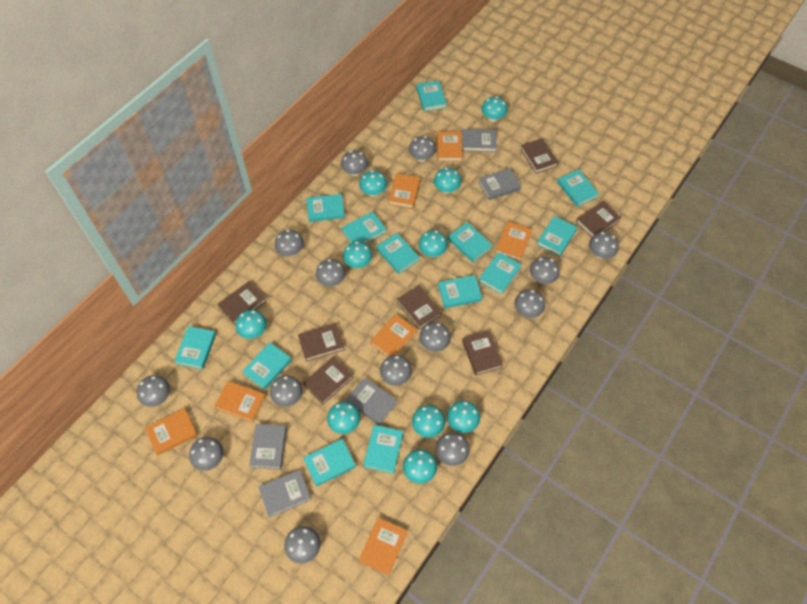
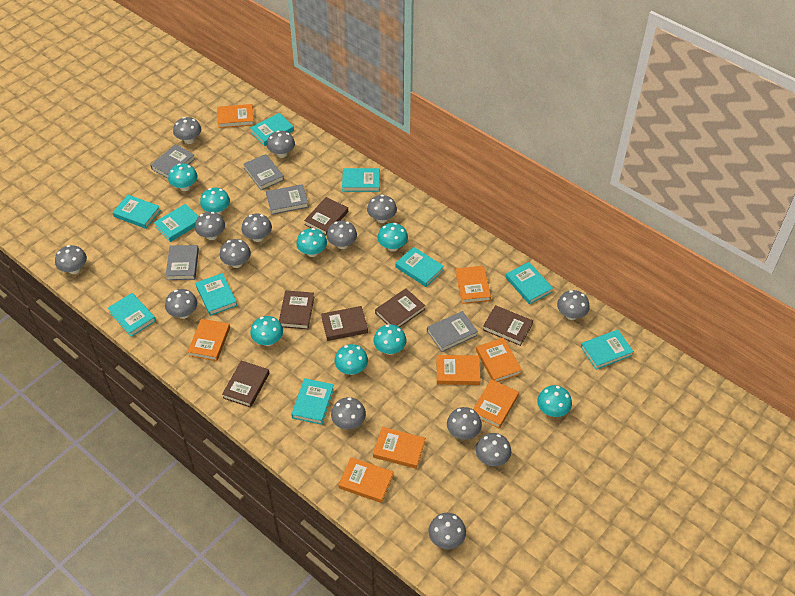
brown book: [218,281,266,325] [298,323,345,362] [303,357,353,405] [397,285,442,330] [462,331,503,375] [520,138,559,174] [576,201,621,237] = 7 -> [222,361,269,408] [279,290,314,329] [304,197,348,236] [321,306,368,341] [375,288,425,327] [483,305,533,346] = 6
orange book: [145,408,198,455] [214,381,266,423] [359,518,407,575] [370,314,417,357] [388,173,421,209] [437,131,462,162] [495,222,532,261] = 7 -> [188,319,230,361] [217,104,254,128] [338,457,394,503] [373,427,425,469] [437,355,481,385] [456,266,491,304] [473,379,519,429] [476,337,522,382] = 8
turquoise book: [174,326,216,369] [242,342,292,390] [303,439,356,487] [306,194,345,222] [342,212,387,244] [363,425,403,474] [376,233,420,274] [416,80,447,112] [438,275,482,308] [448,222,492,263] [479,252,522,295] [537,216,577,256] [557,169,599,207] = 13 -> [108,293,156,337] [113,195,161,229] [154,204,199,242] [195,273,237,316] [250,113,294,146] [291,378,334,425] [342,168,380,192] [395,247,444,287] [506,262,553,304] [581,329,634,370] = 10
turquoise mushroom: [236,310,267,339] [327,402,360,434] [343,241,372,268] [359,170,387,197] [403,450,437,484] [412,405,445,438] [418,230,448,257] [434,168,461,194] [447,401,480,433] [481,96,508,122] = 10 -> [168,163,198,191] [200,188,230,215] [250,316,283,346] [296,228,327,257] [334,344,368,375] [373,325,406,355] [378,223,408,252] [537,385,572,417] = 8

